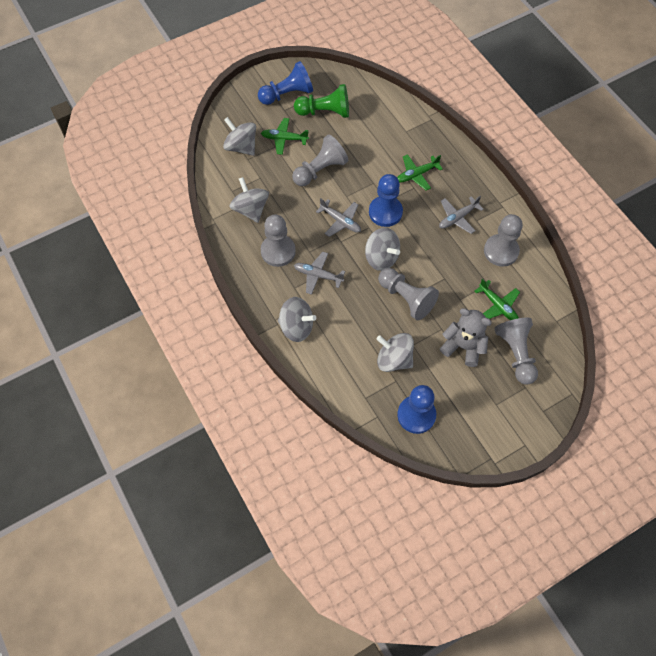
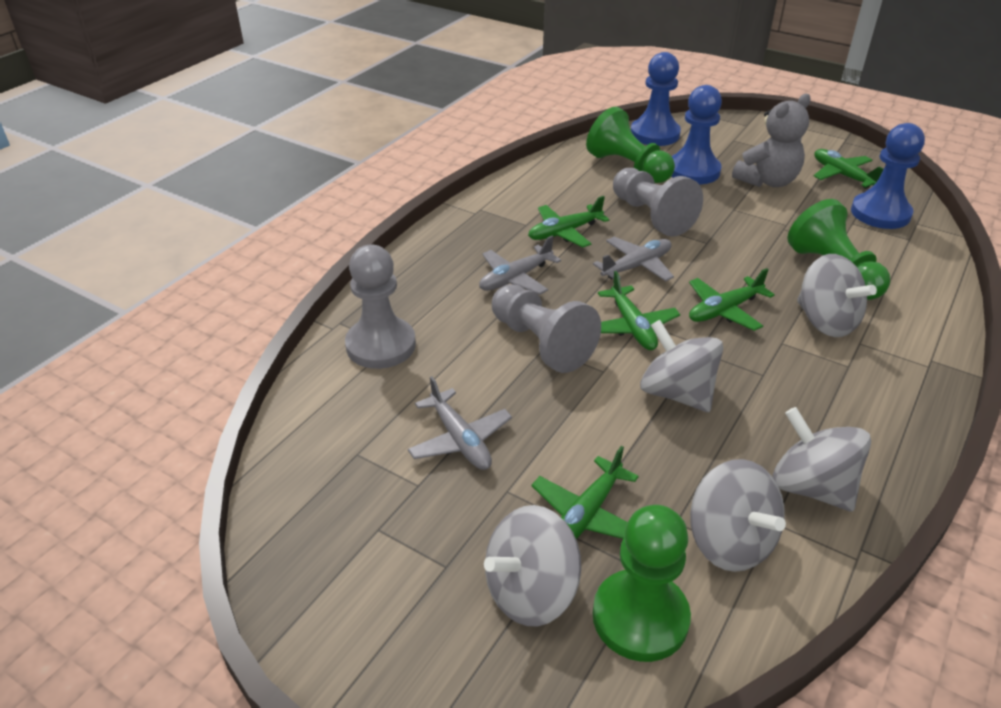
green pawn: [294,84,349,118] = 1 -> [586,107,675,183] [593,505,691,662] [787,199,890,300] = 3
green plane: [261,118,309,155] [397,154,442,191] [474,278,520,320] = 3 -> [528,196,609,248] [532,446,639,539] [598,271,680,350] [689,268,775,331] [814,149,884,189] = 5
grey pawn: [261,215,296,267] [292,135,348,186] [378,268,439,320] [484,214,523,266] [494,318,538,385] = 5 -> [345,245,416,369] [492,284,601,373] [613,168,703,237] = 3

